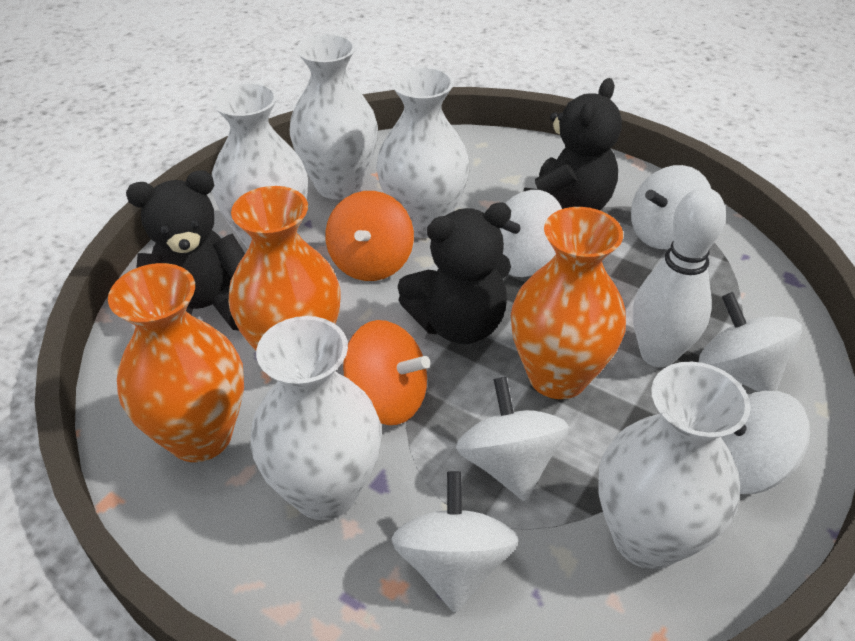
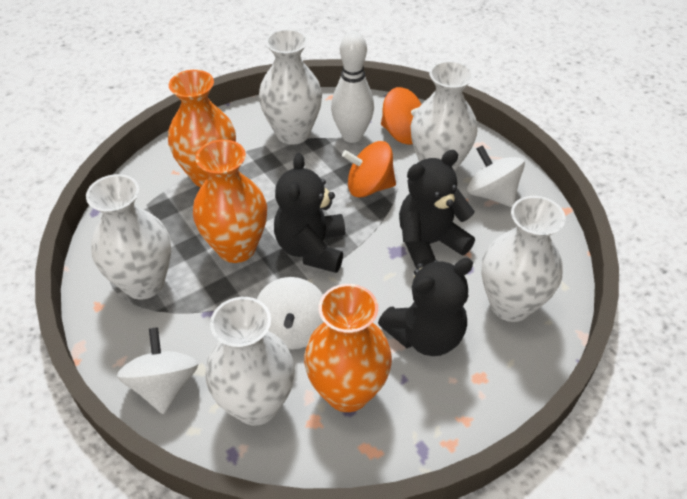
white spinning top: [391,471,518,613] [456,377,569,501] [500,190,562,277] [631,165,711,249] [699,292,802,392] [721,391,810,494] = 6 -> [117,327,198,414] [257,277,323,350] [467,145,525,207] = 3

